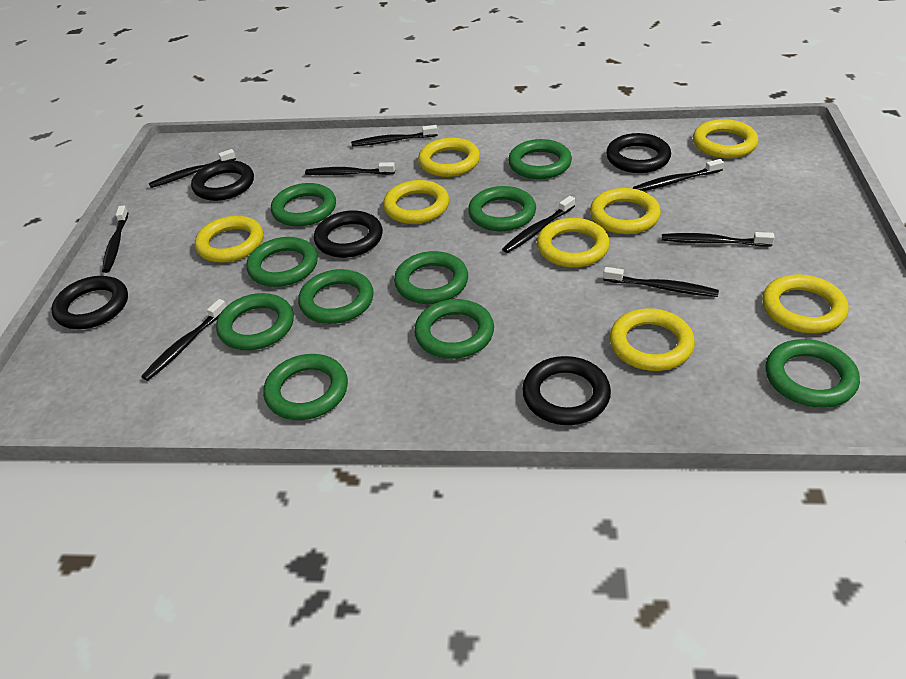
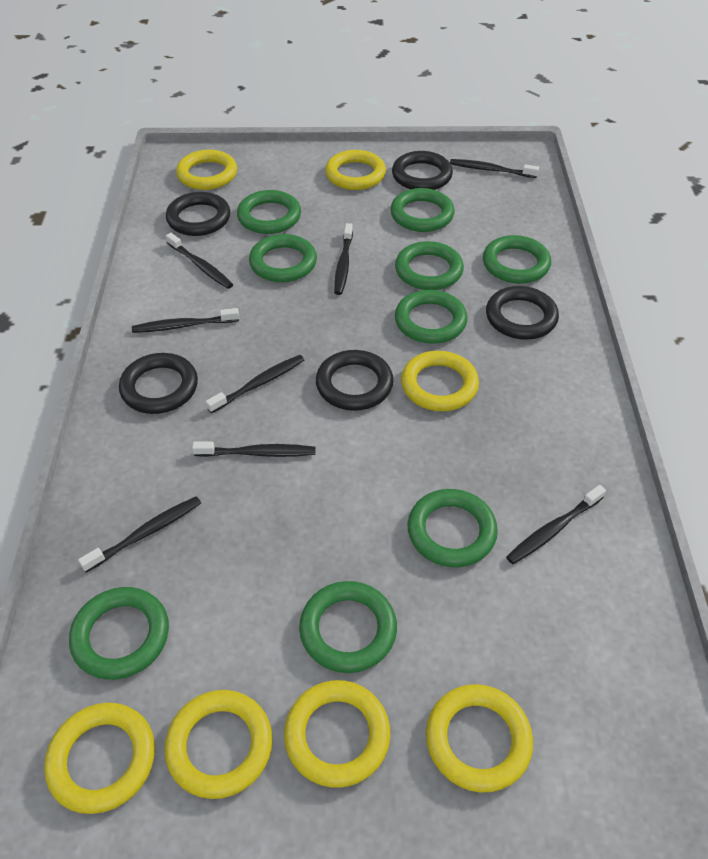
black toothbrush: [102,206,128,273] [141,299,227,381] [149,149,236,188] [305,162,395,175] [351,125,438,146] [502,196,575,253] [603,267,719,297] [633,159,724,191] [662,232,775,247] = 9 -> [78,496,201,572] [132,308,239,333] [166,233,233,289] [192,441,315,457] [206,355,304,414] [334,223,353,295] [450,159,539,178] [506,485,606,564] = 8
green ring: [216,293,294,350] [246,237,318,287] [263,354,348,420] [271,183,336,227] [298,269,374,324] [394,251,468,304] [414,299,494,359] [468,186,536,231] [508,139,572,179] [766,339,860,408] = 10 -> [69,587,169,680] [237,190,301,234] [249,234,317,282] [299,581,397,673] [390,188,455,232] [395,241,464,290] [395,290,467,344] [407,489,498,567] [483,235,551,284] = 9
yellow ring: [195,216,264,263] [383,180,449,224] [418,138,480,177] [537,218,610,268] [590,188,661,234] [610,308,695,371] [693,119,758,158] [762,274,849,333] = 8 -> [44,703,155,814] [165,690,272,799] [176,150,237,190] [284,680,391,788] [325,150,386,190] [401,351,479,411] [426,684,533,793] = 7

